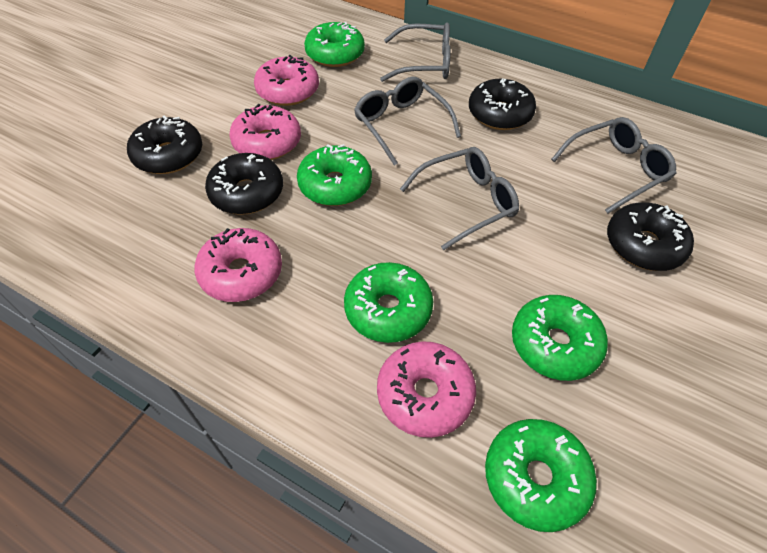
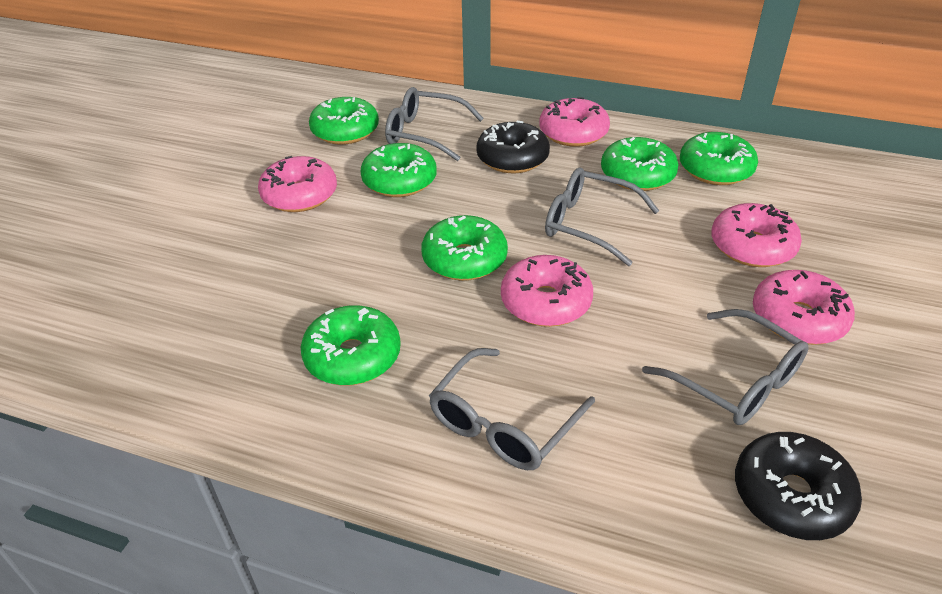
black donut: [127,116,202,174] [205,153,283,215] [469,78,536,130] [607,202,694,271] = 4 -> [476,121,550,173] [735,432,862,540] = 2
green donut: [297,144,372,206] [304,22,365,67] [344,262,433,343] [485,419,597,532] [512,295,608,381] = 5 -> [301,305,401,386] [309,97,379,145] [360,143,437,197] [421,215,508,281] [601,137,679,191] [680,132,758,185] = 6
pink donut: [194,228,282,302] [229,104,301,160] [254,55,319,106] [377,341,476,438] = 4 -> [258,156,337,212] [501,255,593,327] [539,97,610,147] [711,203,802,267] [753,270,855,345] = 5

